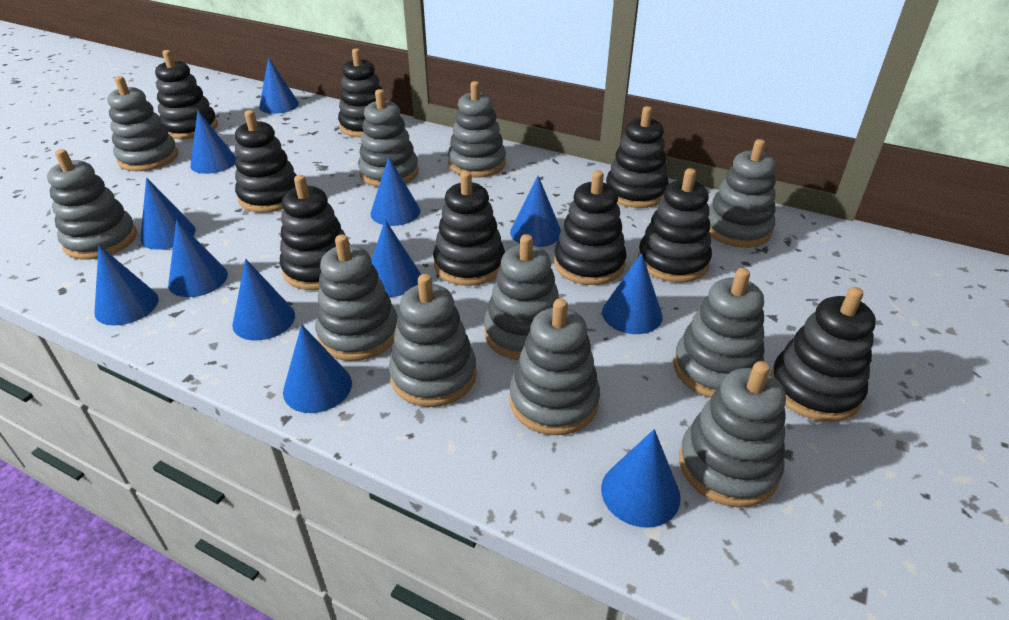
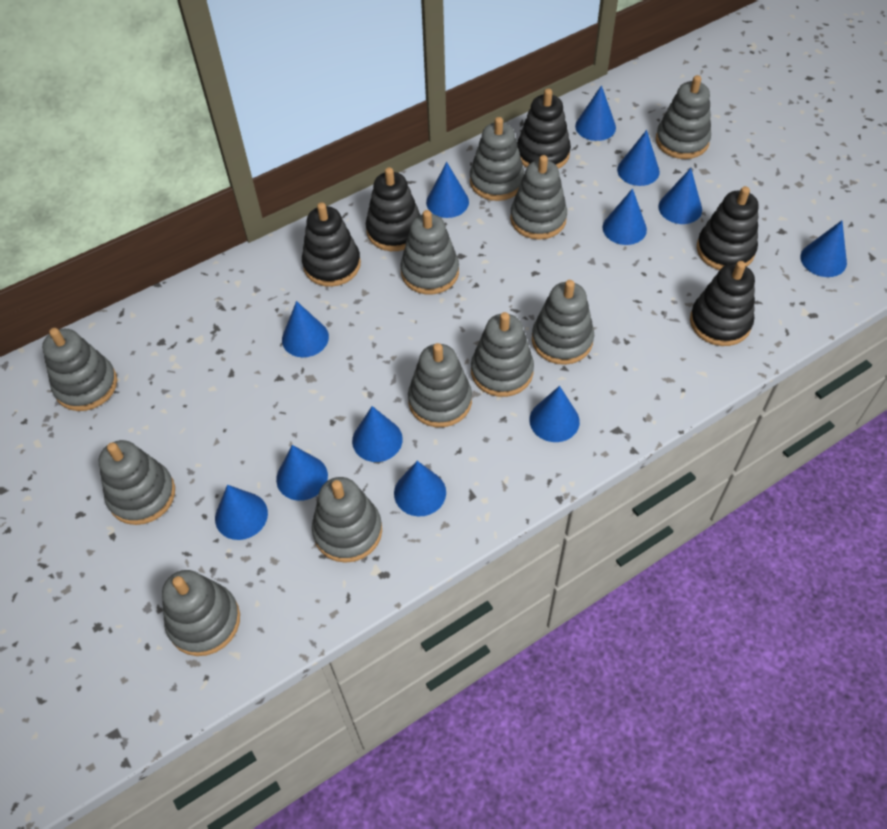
black stacking toy: [155,50,218,139] [235,110,297,213] [280,175,350,290] [338,48,387,138] [433,171,505,286] [554,170,626,285] [606,106,669,208] [638,168,712,283] [770,287,876,422] = 9 -> [302,202,361,287] [366,167,420,251] [517,89,571,169] [690,261,755,346] [697,186,759,270] = 5

